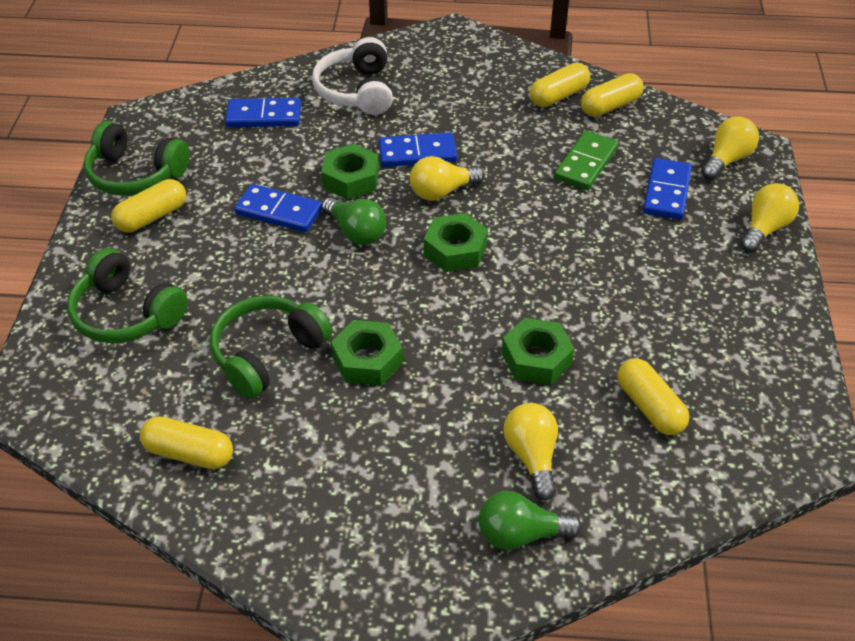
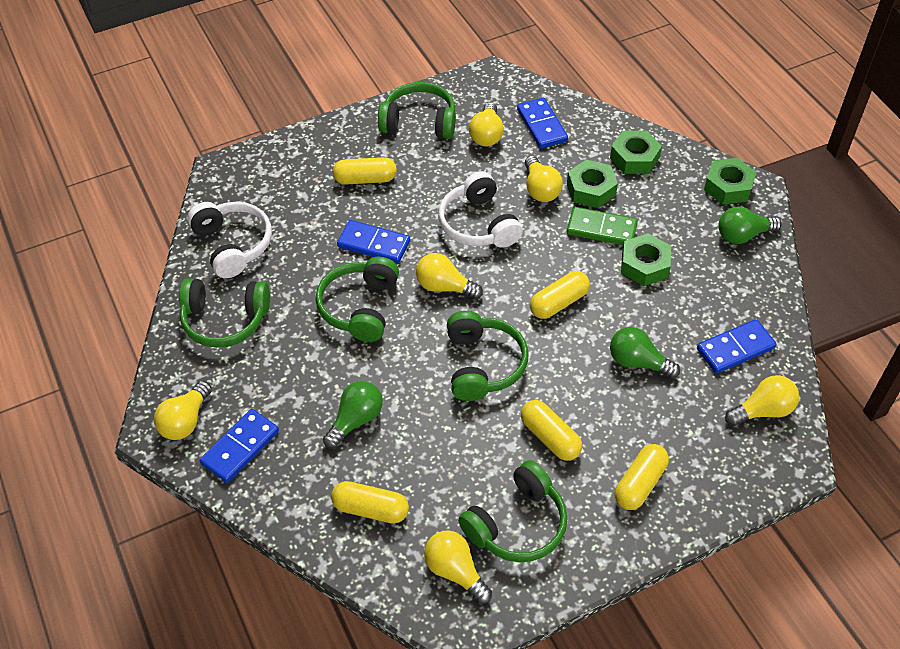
green headphones: [67,248,188,343] [84,121,190,195] [210,296,332,399] = 3 -> [179,279,270,348] [316,257,399,342] [378,82,456,139] [447,311,529,401] [458,460,567,562] = 5
green light bulb: [322,197,386,245] [479,491,582,550] = 2 -> [323,381,383,449] [610,327,680,378] [718,206,782,244] = 3
white headphones: [312,37,393,115] = 1 -> [187,202,272,278] [438,171,523,248] = 2
yellow light bulb: [410,156,485,201] [503,403,558,500] [701,116,759,180] [740,183,799,253] = 4 -> [154,381,212,440] [416,253,483,299] [424,530,492,604] [469,102,504,146] [525,156,563,202] [725,375,799,426] = 6

